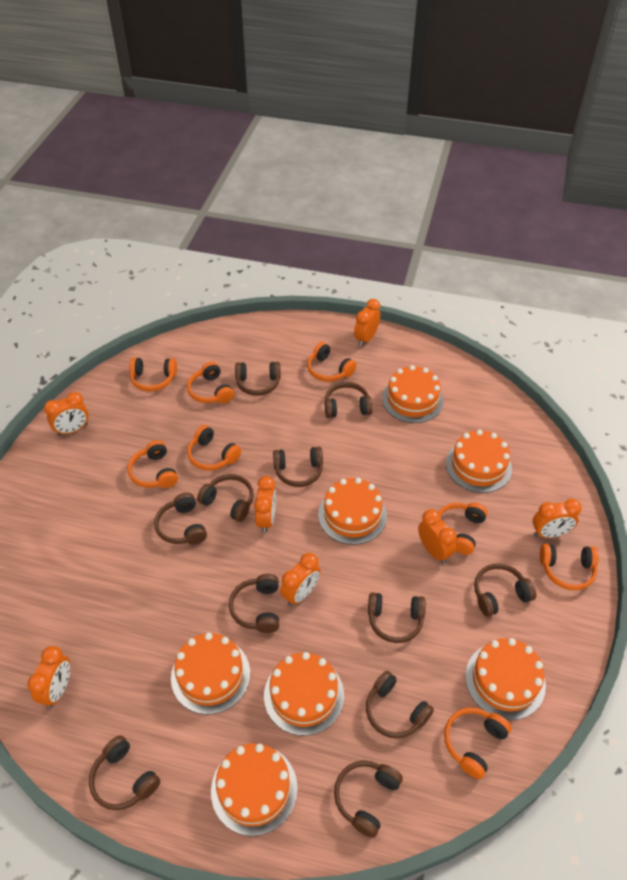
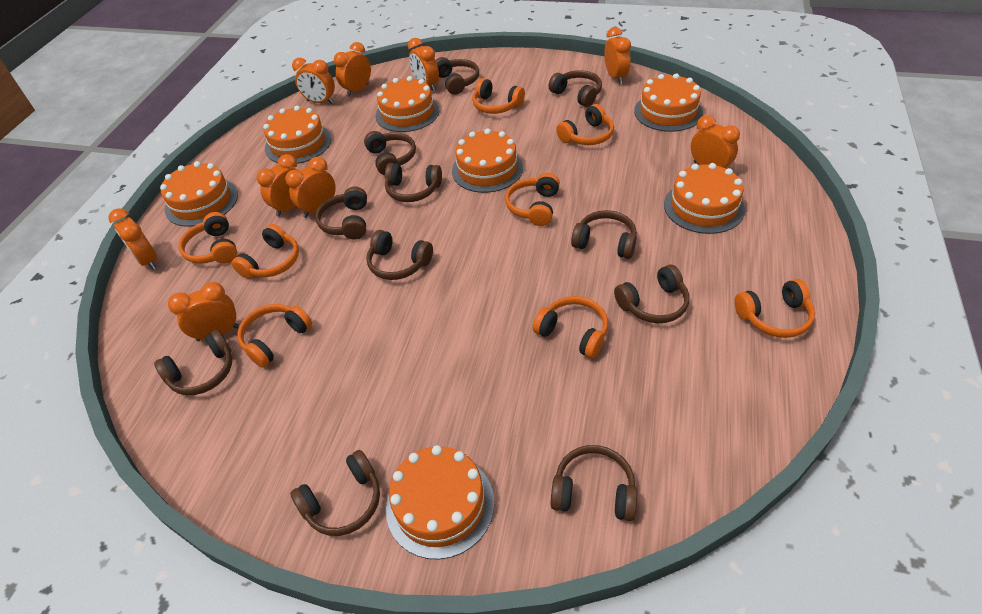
orange clock: [28,646,70,708] [44,392,89,436] [254,476,276,533] [280,553,321,606] [354,299,380,346] [418,509,457,564] [533,499,582,538] = 7 -> [109,208,157,270] [168,282,239,341] [257,154,298,217] [285,157,336,218] [292,58,335,104] [334,42,371,97] [408,38,439,91] [604,27,631,84] [691,115,740,168] = 9

